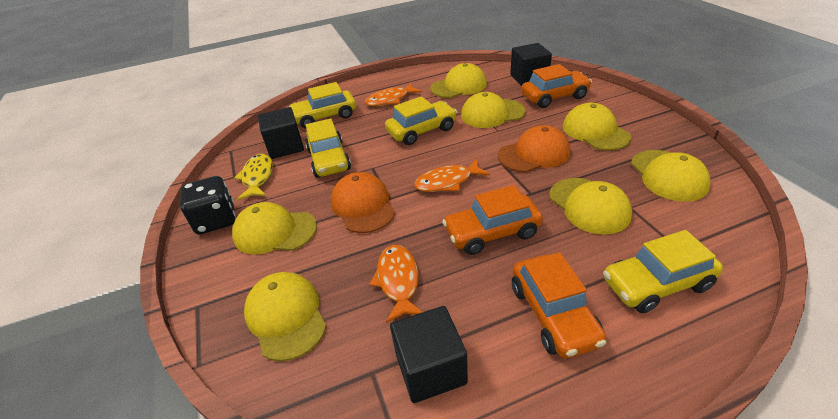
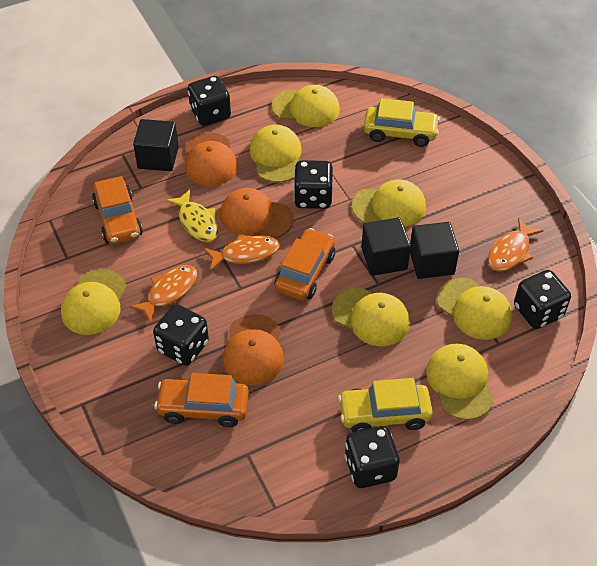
black dice: [180,176,235,234] = 1 -> [153,304,209,366] [188,76,231,126] [294,160,333,209] [345,426,400,488] [514,270,571,329] = 5
orange cap: [331,172,395,233] [498,125,570,172] = 2 -> [185,133,238,186] [220,188,294,239] [223,314,284,385] = 3
yellow car: [289,82,356,128] [305,119,351,178] [385,96,457,145] [603,230,723,313] = 4 -> [338,378,433,432] [364,98,440,147] = 2

